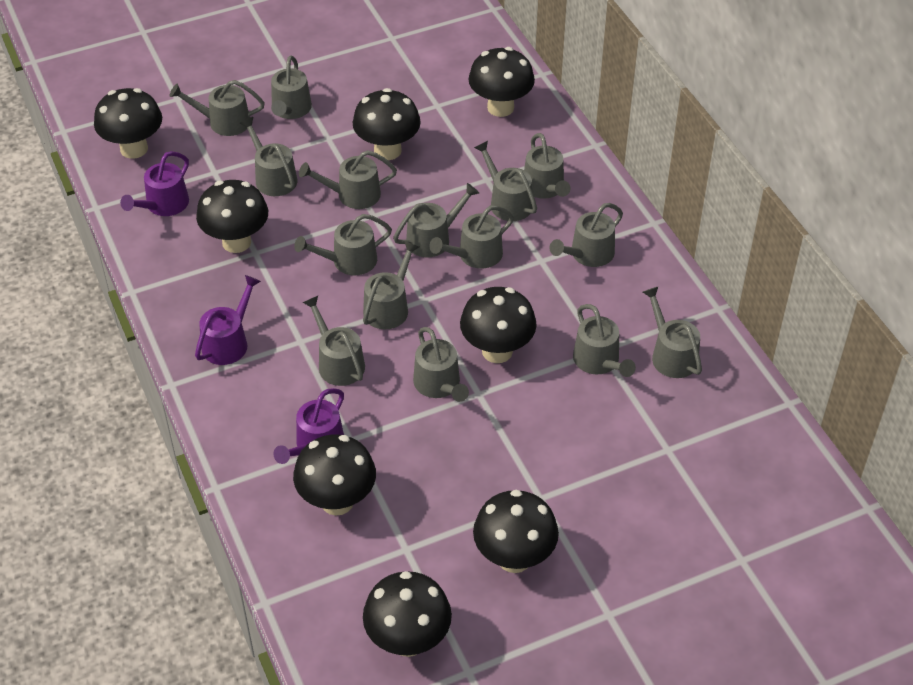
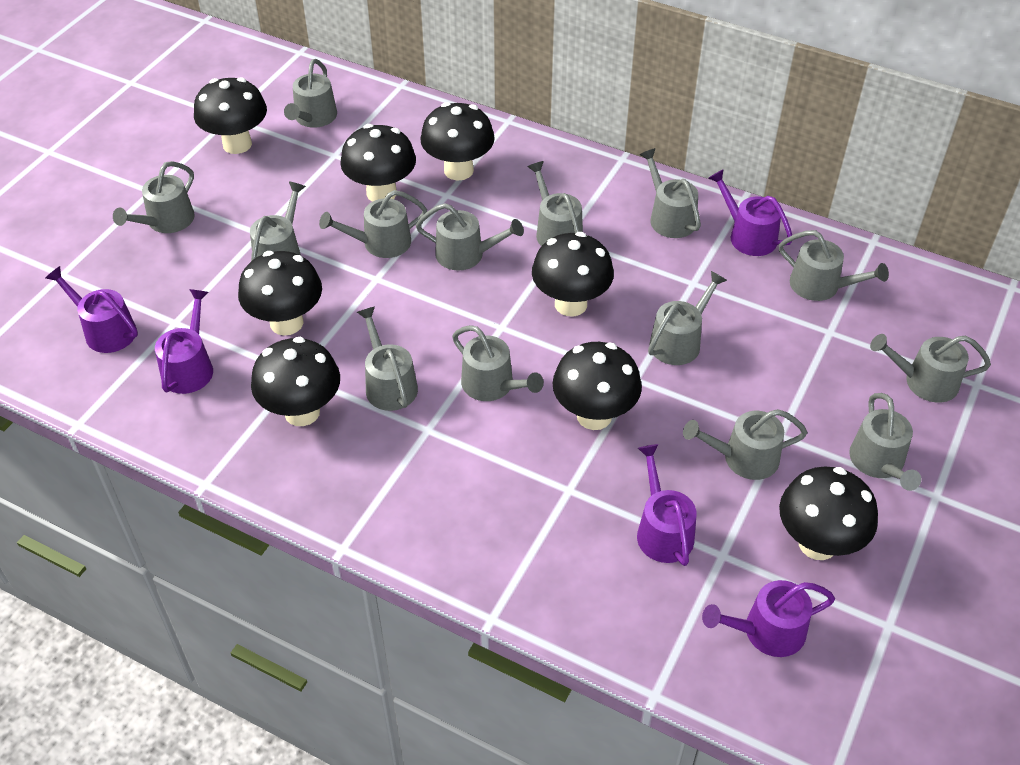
grey watering can: [169,80,265,136] [240,117,297,196] [271,55,312,119] [294,214,392,275] [299,150,397,209] [302,296,365,386] [363,241,419,329] [393,183,479,257] [413,327,469,402] [429,206,514,269] [474,141,537,221] [524,133,570,199] [549,203,623,267] [573,304,636,377] [643,287,702,378] = 15 -> [113,161,195,233] [250,181,306,261] [284,59,337,128] [319,190,427,258] [357,306,418,411] [416,203,524,271] [452,325,544,401] [527,161,583,246] [639,148,701,238] [648,271,727,365] [683,409,808,480] [779,230,889,301] [849,393,922,491] [870,334,991,403] = 14
purple watering can: [120,151,189,216] [195,275,261,365] [273,388,344,464] = 3 -> [46,266,138,353] [155,289,213,394] [637,444,696,566] [702,580,835,657] [708,169,792,256] = 5

